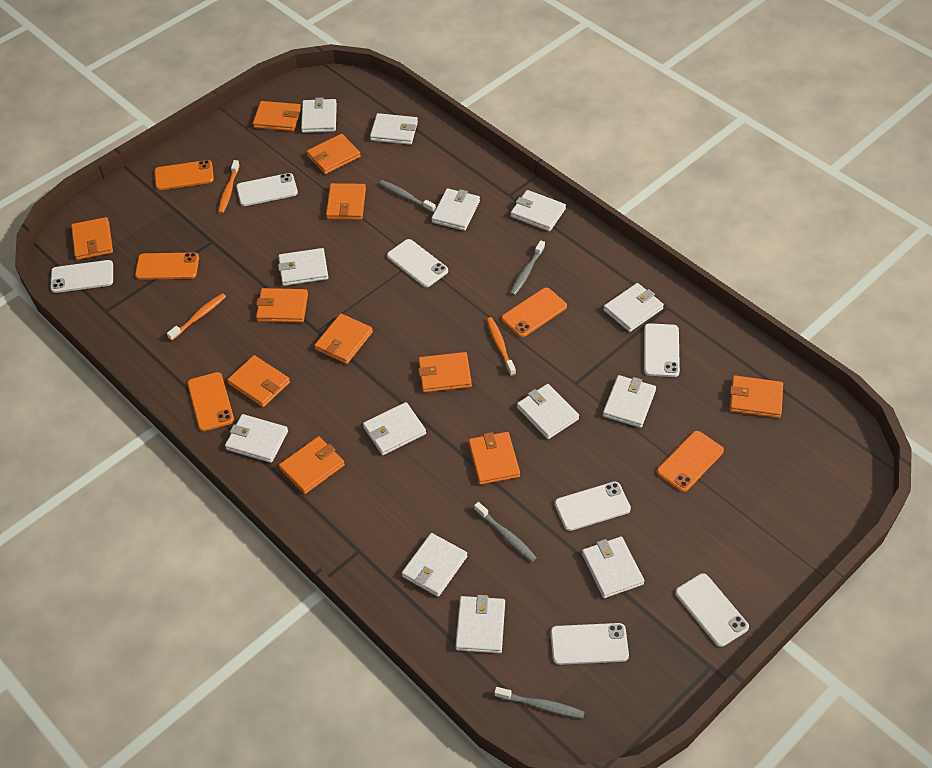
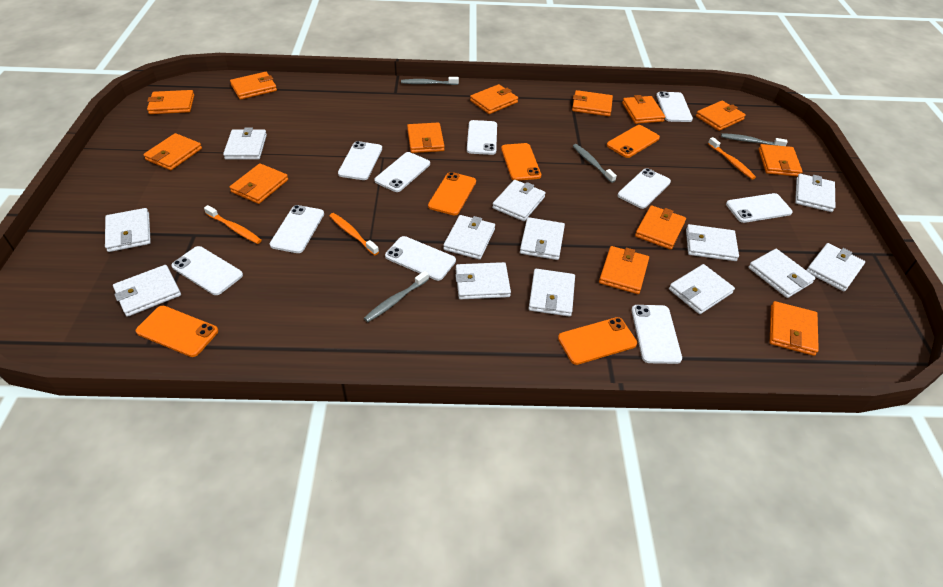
orange wallet: [71,217,113,260] [227,355,290,407] [253,101,301,131] [256,288,308,322] [279,436,345,494] [306,134,361,174] [314,313,373,364] [326,183,366,220] [418,352,472,392] [468,432,520,485] [730,375,783,418] = 11 -> [143,133,202,170] [147,90,194,114] [230,72,277,100] [230,163,288,204] [407,122,445,153] [470,84,518,114] [572,90,613,116] [599,246,649,294] [622,95,665,124] [635,205,686,250] [696,101,746,131] [758,144,803,176] [770,301,819,356] = 13
white phone: [51,260,113,293] [236,173,298,206] [387,239,448,287] [551,623,629,665] [554,482,631,531] [644,323,680,377] [675,573,749,647] = 7 -> [171,246,243,295] [270,205,324,253] [338,141,382,180] [374,152,430,192] [385,236,456,281] [467,120,497,155] [618,168,671,209] [631,305,682,364] [656,91,693,122] [726,193,793,223] = 10

